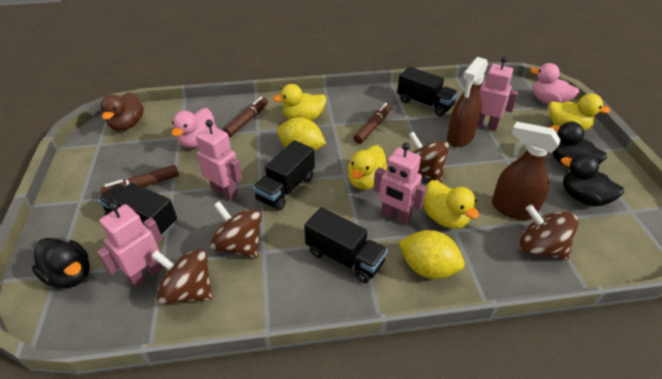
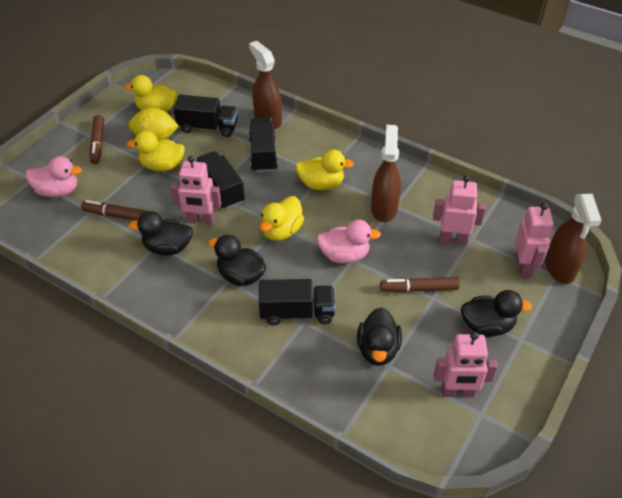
black duck: [32,238,90,288] [549,122,607,168] [561,154,624,207] = 3 -> [129,211,193,256] [208,235,266,286] [357,307,402,366] [461,290,532,337] = 4
brown duck: [100,92,144,131] = 1 -> none = 0
brown spinning top: [151,249,213,304] [210,201,262,258] [408,131,449,183] [519,205,578,260] = 4 -> none = 0
brown spray bottle: [447,57,488,147] [492,121,561,220] = 2 -> [249,41,282,129] [371,125,401,222] [546,194,602,284] = 3
yellow lemon: [278,117,326,152] [398,230,465,279] = 2 -> [129,108,179,140] = 1

